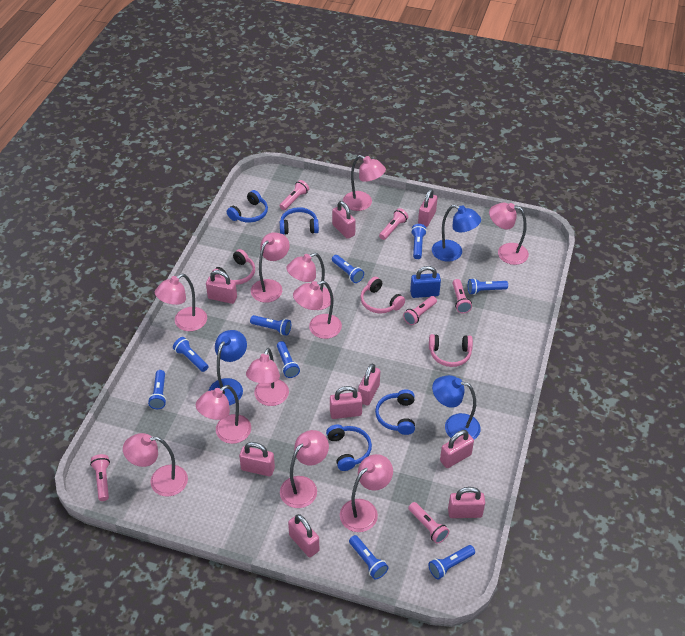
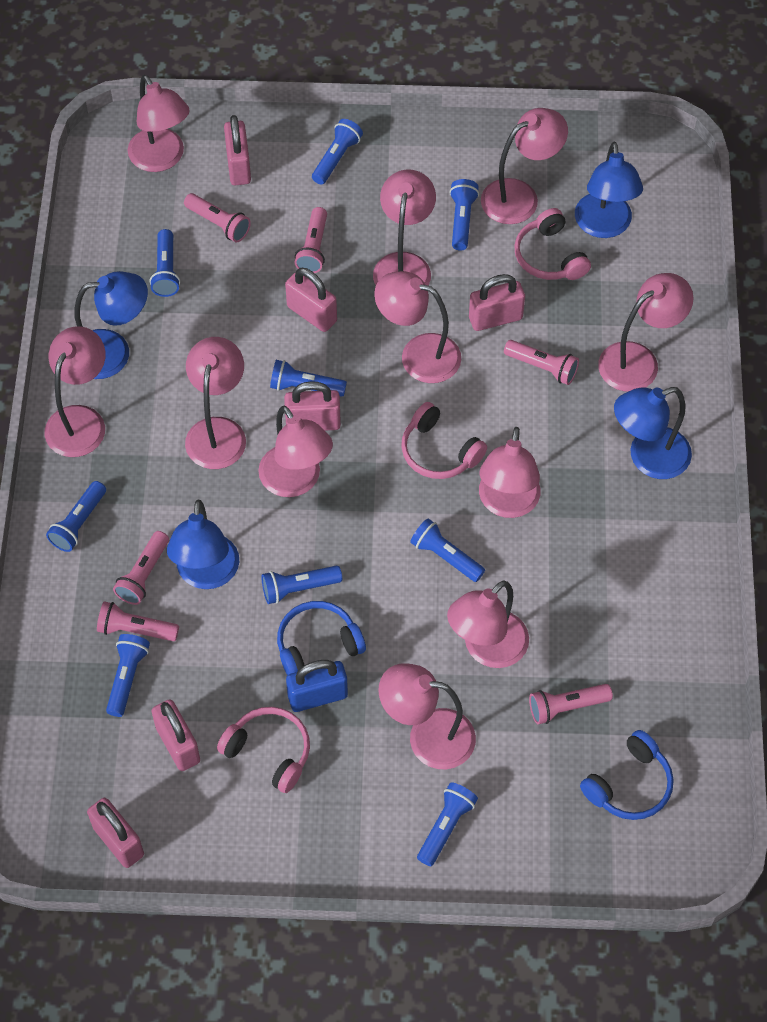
blue headphones: [227,190,268,223] [280,207,319,235] [326,424,372,471] [375,389,415,435] = 4 -> [277,601,366,675] [580,730,674,820] = 2
blue lamp: [209,330,247,405] [432,205,481,262] [432,375,481,440] = 3 -> [74,271,148,379] [167,500,239,589] [575,142,643,238] [614,387,692,479] = 4
pink padlock: [206,270,237,304] [239,442,275,476] [288,514,319,557] [330,386,363,419] [332,201,356,239] [358,363,380,405] [418,189,438,227] [440,430,474,468] [448,487,485,518] = 9 -> [87,798,144,868] [151,699,200,771] [224,115,251,185] [284,381,341,431] [285,268,337,332] [469,274,525,331] = 6

